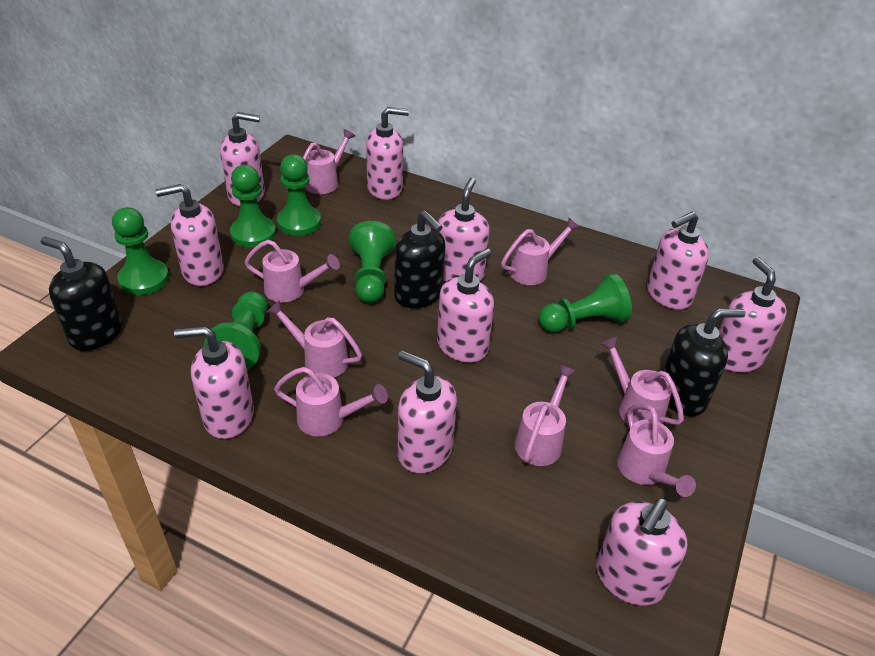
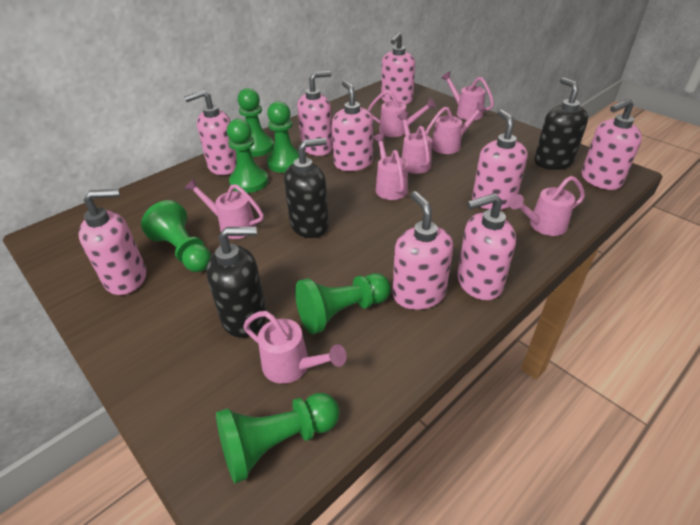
pink soap dispenser: [156,184,224,286] [174,326,254,439] [220,112,265,206] [366,107,409,200] [397,351,457,473] [437,248,494,363] [438,178,490,282] [596,498,687,606] [647,211,709,310] [719,257,787,372] = 10 -> [79,189,146,295] [184,90,237,175] [297,71,333,156] [332,81,373,171] [381,32,415,104] [393,191,453,310] [457,193,516,300] [472,109,528,210] [582,98,642,190] = 9

